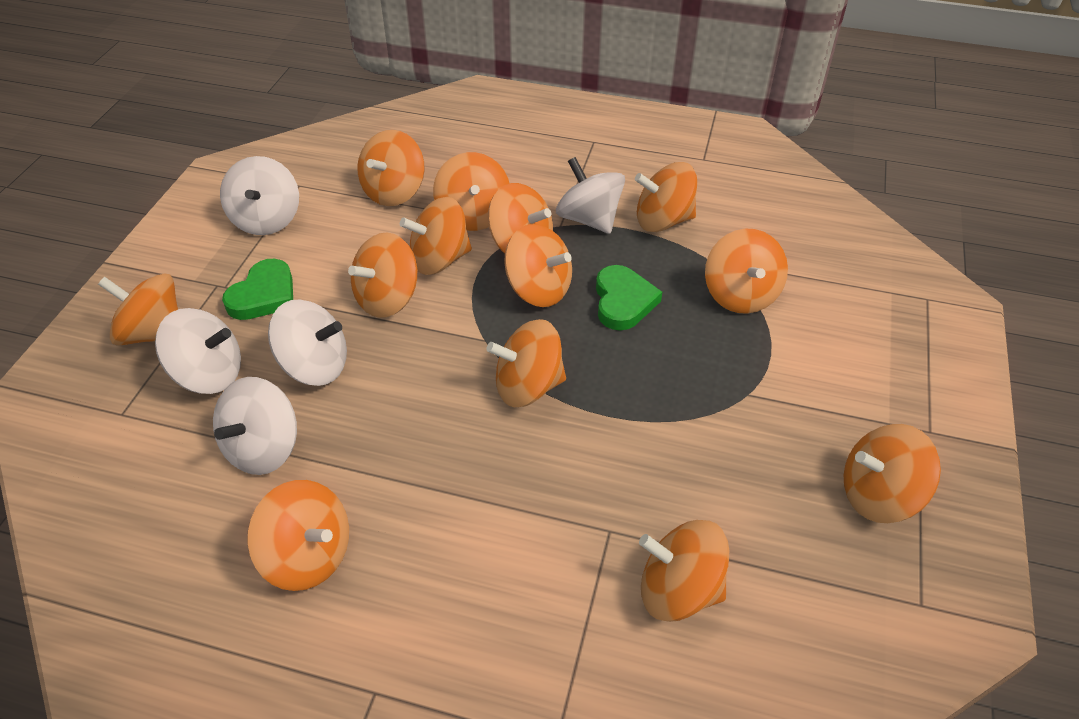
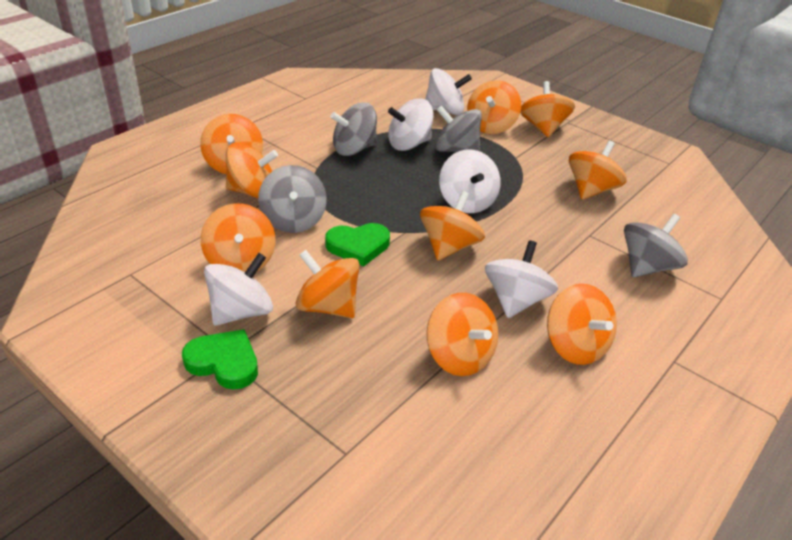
grey spinning top: none = 0 -> [258,165,327,233] [330,102,377,156] [436,106,482,152] [624,214,688,277] = 4
orange spinning top: [98,273,178,346] [247,480,349,591] [348,233,417,318] [357,130,425,206] [400,197,472,275] [433,152,509,231] [487,319,566,407] [488,183,553,253] [505,224,572,307] [635,162,697,232] [639,520,729,622] [705,229,788,314] [844,424,941,523] = 13 -> [200,114,263,174] [201,203,275,272] [226,142,278,198] [295,250,360,318] [420,191,485,260] [427,293,498,376] [467,80,521,134] [520,81,575,138] [547,284,617,365] [569,140,627,200] = 10

